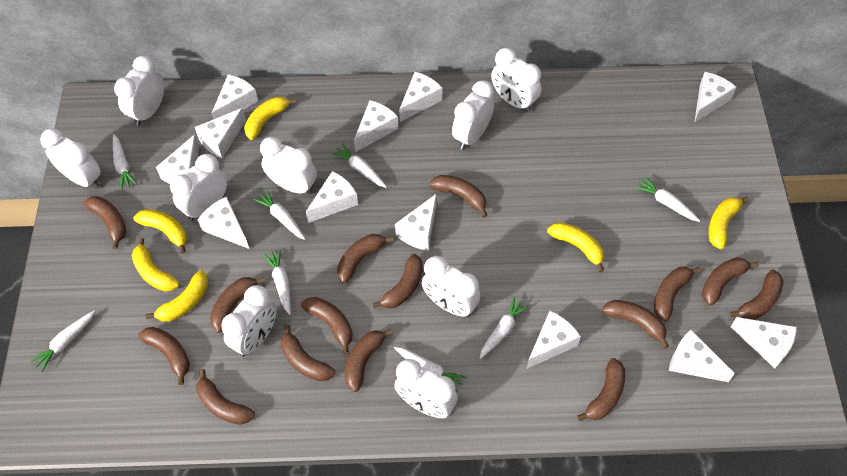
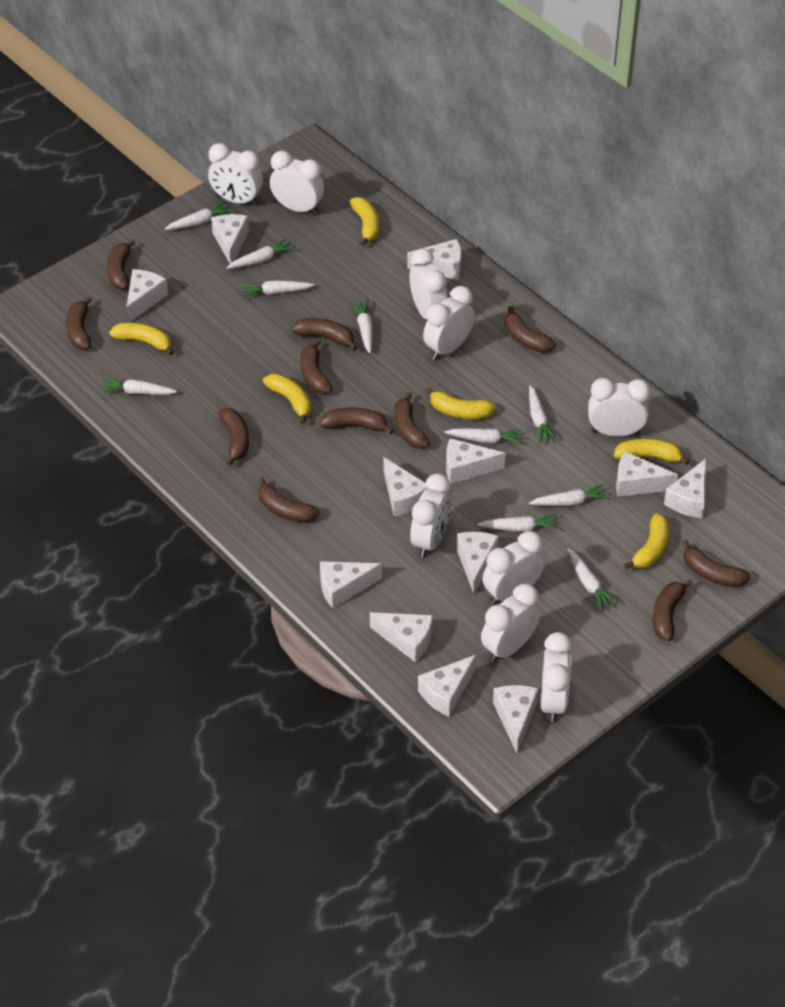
brown banana: [83,196,126,249] [138,327,190,385] [196,369,255,425] [210,277,265,333] [281,324,335,381] [301,297,353,354] [337,234,394,283] [345,329,393,392] [372,254,423,308] [430,175,488,217] [577,358,625,421] [602,300,669,349] [654,267,701,321] [702,257,759,305] [730,269,784,320] = 15 -> [66,296,92,350] [107,239,136,290] [218,408,249,466] [258,477,319,523] [291,318,358,351] [300,339,333,394] [320,408,394,434] [394,392,430,449] [505,306,556,353] [653,579,693,641] [682,540,751,587] = 11
white carrot: [30,310,95,372] [113,134,138,190] [253,189,305,240] [263,249,291,315] [331,143,387,188] [394,347,466,393] [479,296,530,359] [635,176,700,222] = 8 -> [101,378,178,395] [165,202,232,230] [226,238,294,269] [241,280,315,297] [351,300,373,354] [445,428,523,444] [477,514,559,532] [529,385,557,443] [529,484,609,506] [567,548,618,611] = 10

